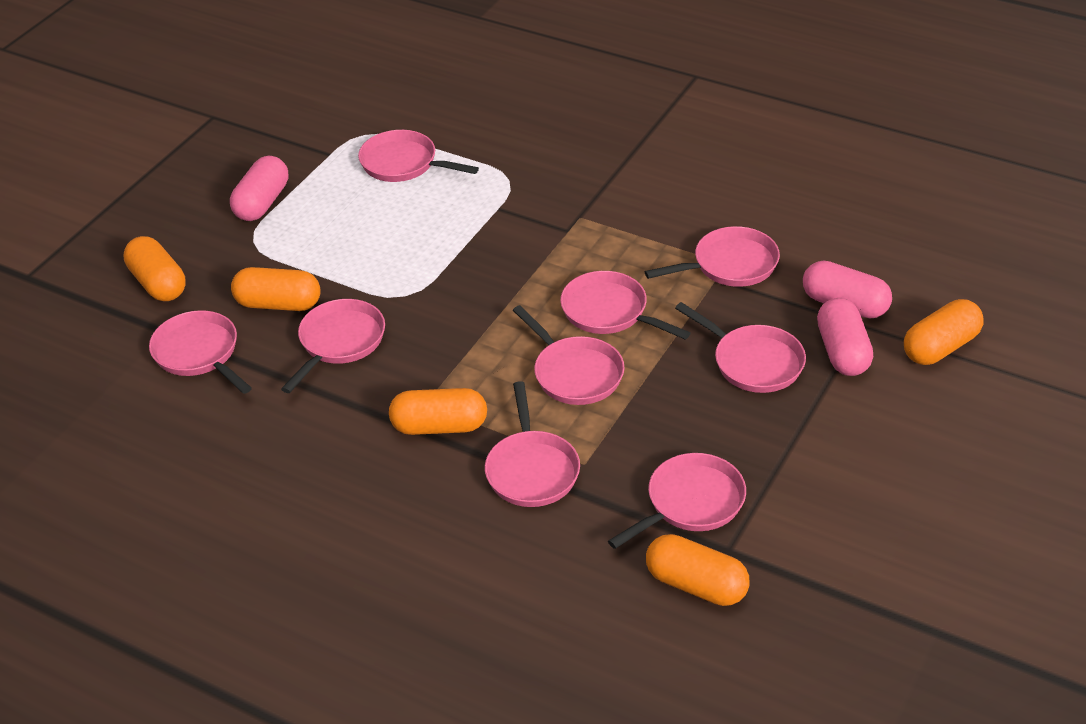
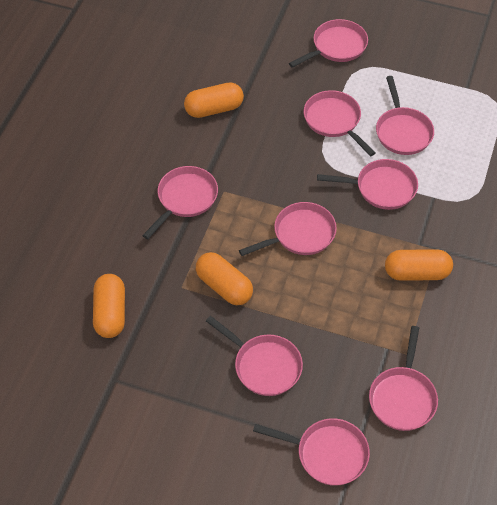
orange capsule: [124,236,186,301] [231,267,321,311] [389,388,487,435] [646,534,750,606] [904,299,984,365] = 5 -> [93,274,125,338] [184,83,244,118] [196,252,253,305] [385,249,453,281] = 4
pink capsule: [230,156,288,221] [803,261,892,319] [817,298,873,376] = 3 -> none = 0

